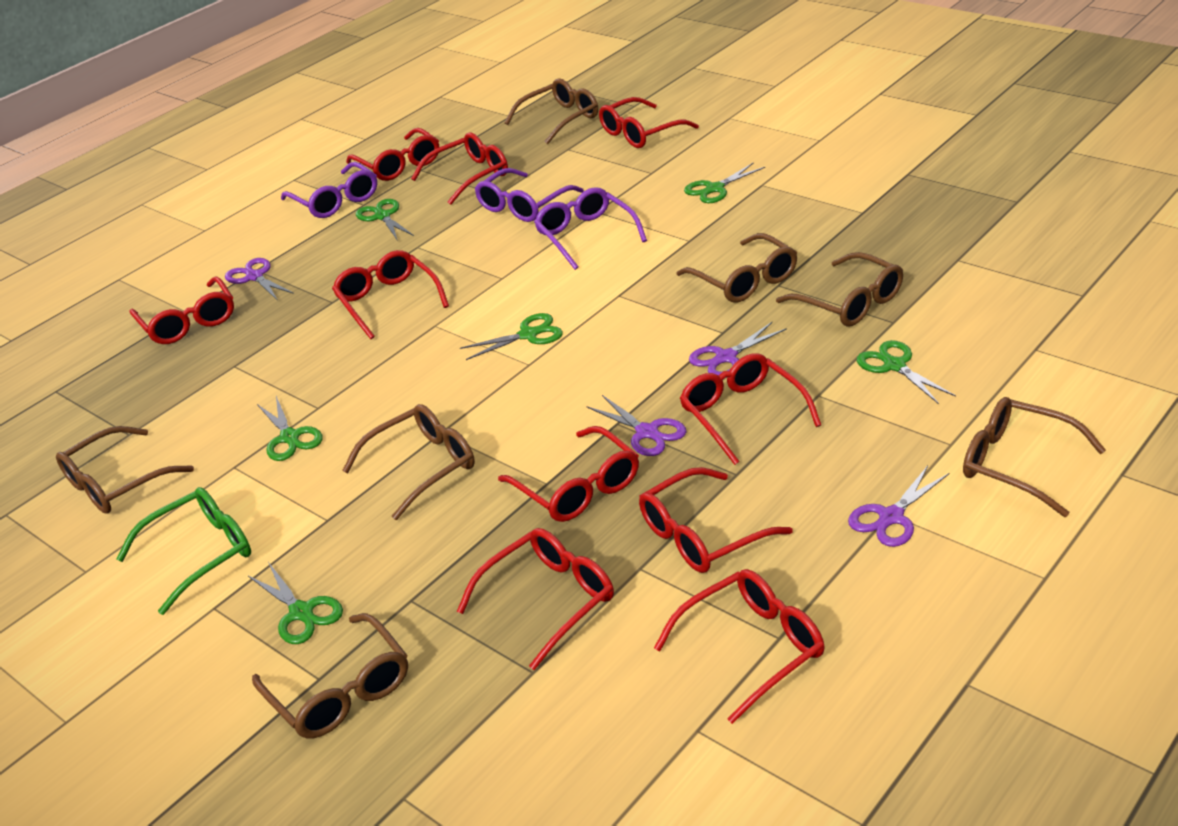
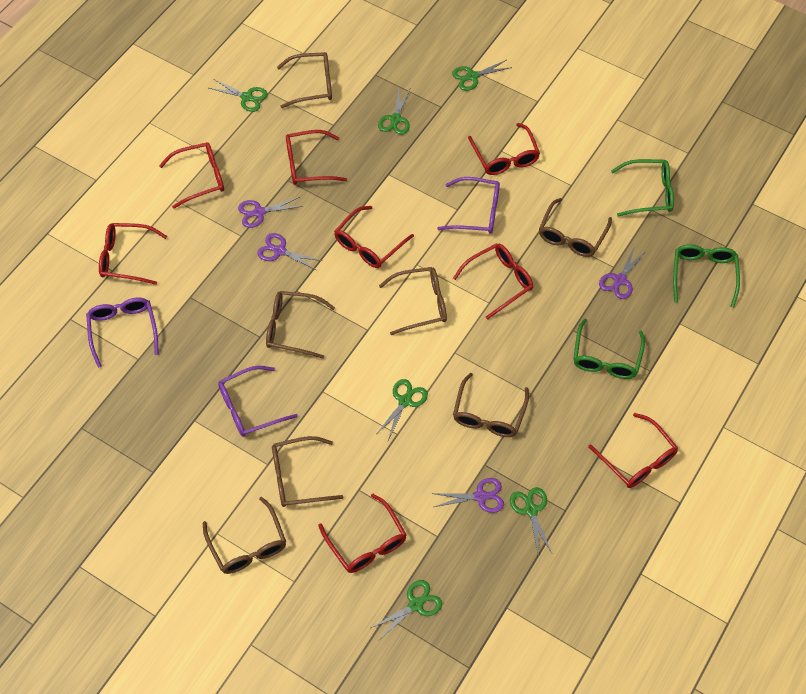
green glasses: [116,487,251,615] = 1 -> [573,319,645,379] [611,159,674,217] [673,244,740,308] = 3
red glasses: [129,276,234,344] [332,250,449,339] [346,128,439,181] [411,132,508,205] [457,528,614,670] [498,426,639,522] [599,97,699,148] [639,467,793,573] [654,569,824,724] [679,353,821,465] = 10 -> [99,223,167,285] [159,142,224,209] [286,130,347,185] [318,493,407,573] [334,206,414,268] [453,244,533,320] [468,123,540,175] [588,413,678,488] = 8

